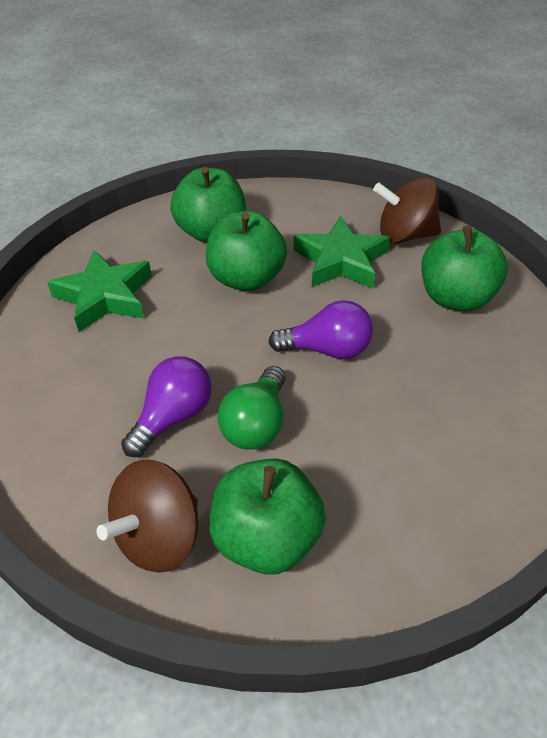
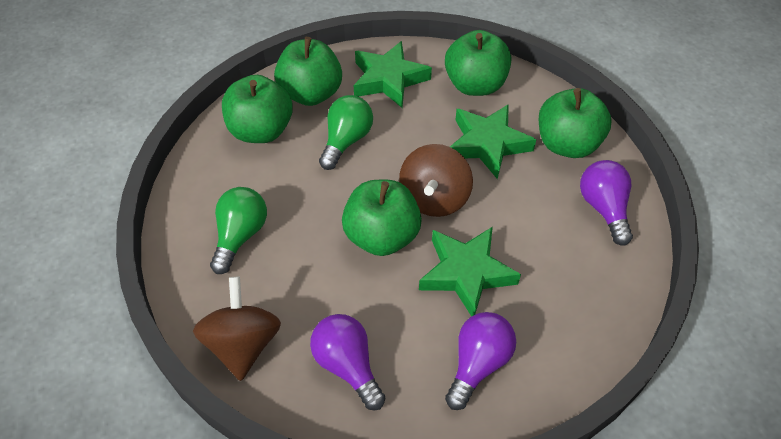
green apple: [170,167,246,243] [206,211,287,291] [209,458,326,575] [421,225,508,311] = 4 -> [222,75,293,143] [274,37,342,106] [342,180,422,256] [445,30,511,96] [539,88,612,158] = 5
green light bulb: [217,366,285,450] = 1 -> [210,187,267,274] [319,95,373,170] = 2
green star: [47,250,152,332] [293,216,390,288] = 2 -> [354,41,432,108] [419,227,521,316] [450,104,536,179] = 3
purple light bulb: [121,356,212,457] [268,300,373,359] = 2 -> [310,314,386,410] [445,312,516,410] [580,160,633,246] = 3

